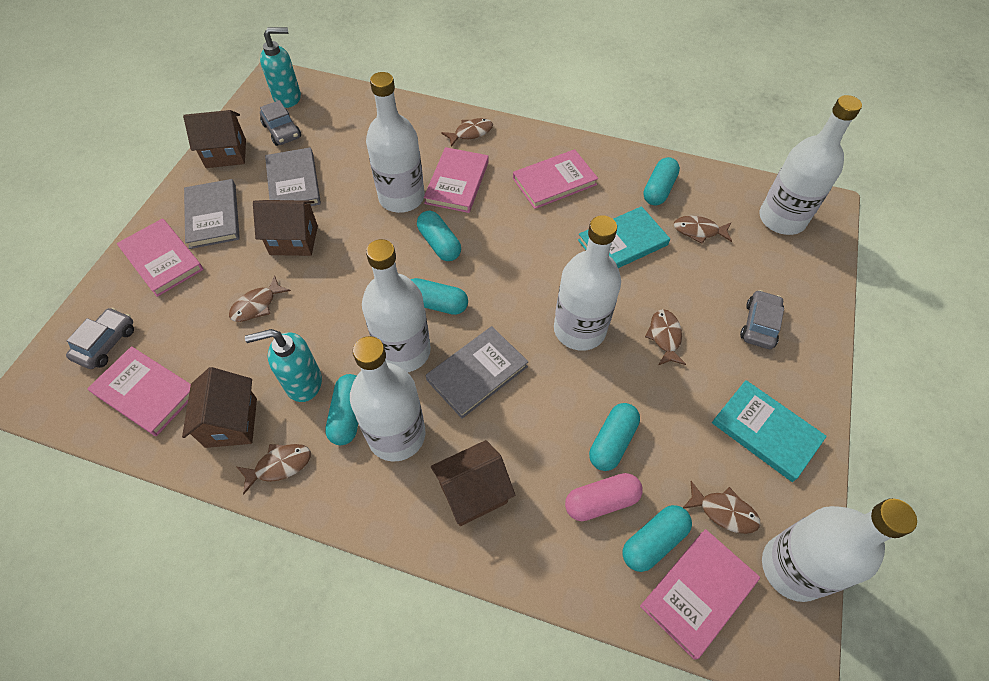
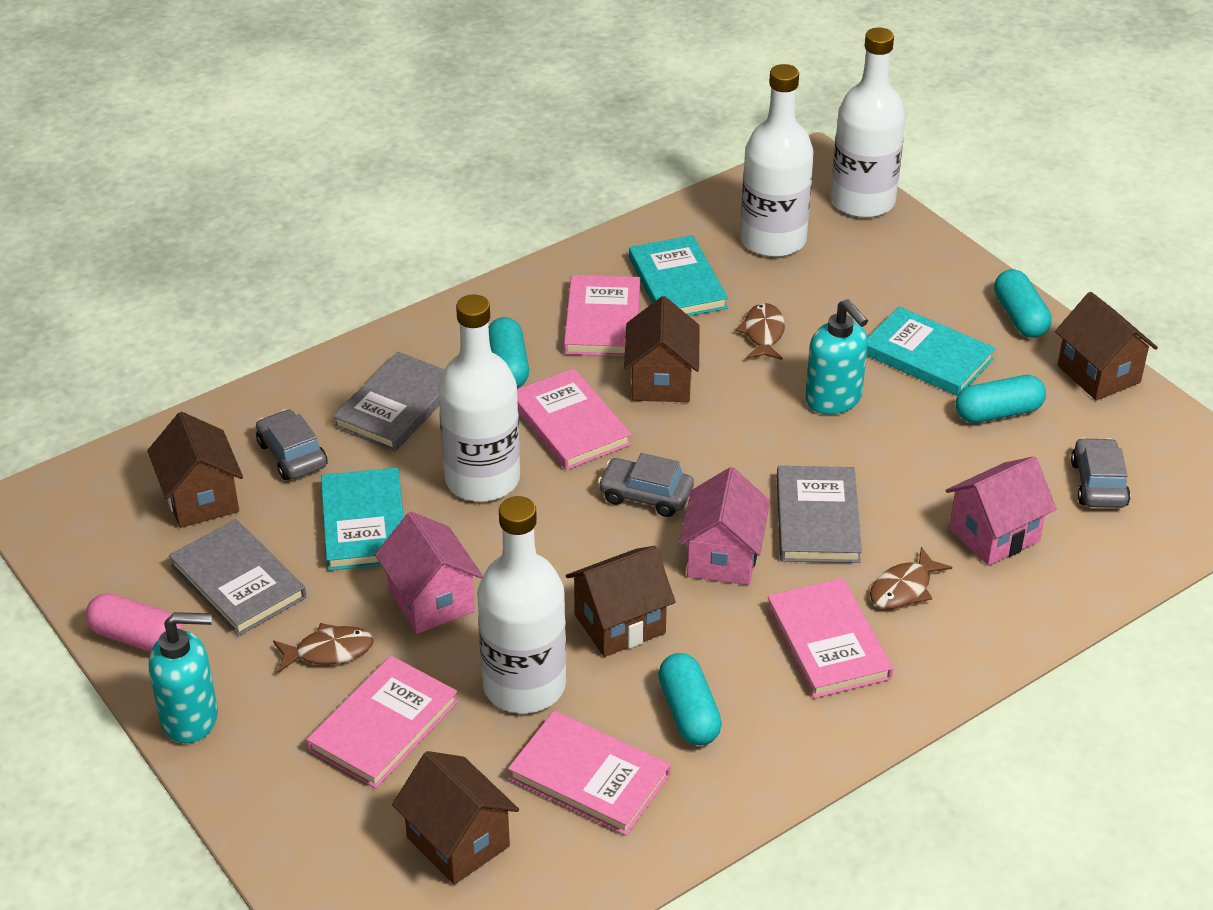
brown fish: [229,275,291,322] [237,444,311,494] [441,118,493,147] [645,309,686,365] [674,216,732,244] [683,481,760,534] = 6 -> [273,623,374,673] [736,303,785,360] [870,547,952,609] = 3
brown house: [182,367,257,448] [183,110,246,168] [253,200,318,256] [431,440,515,526] = 4 -> [147,412,243,528] [392,751,519,885] [566,546,675,657] [624,296,700,402] [1055,292,1158,400] = 5
pink house: none = 0 -> [375,512,483,634] [679,467,770,585] [946,456,1056,566] = 3
turquoise book: [578,206,670,268] [712,380,827,482] = 2 -> [321,468,404,571] [629,235,728,316] [867,307,996,396] = 3
turquoise capsule: [325,374,358,445] [410,278,468,315] [417,211,461,261] [589,403,640,471] [623,505,692,572] [643,157,680,205] = 6 -> [489,317,529,388] [658,653,722,745] [956,375,1046,423] [994,269,1052,338] = 4
white bottle: [350,336,425,462] [362,239,431,373] [366,72,425,213] [554,215,621,351] [760,95,862,235] [762,498,917,602] = 6 -> [438,294,520,502] [477,496,566,713] [740,64,814,257] [831,28,906,218] = 4

